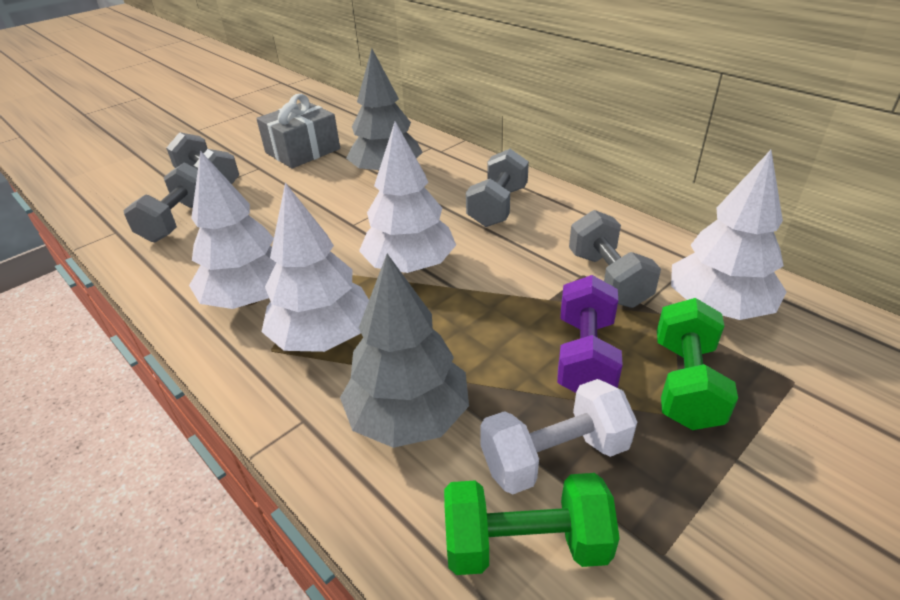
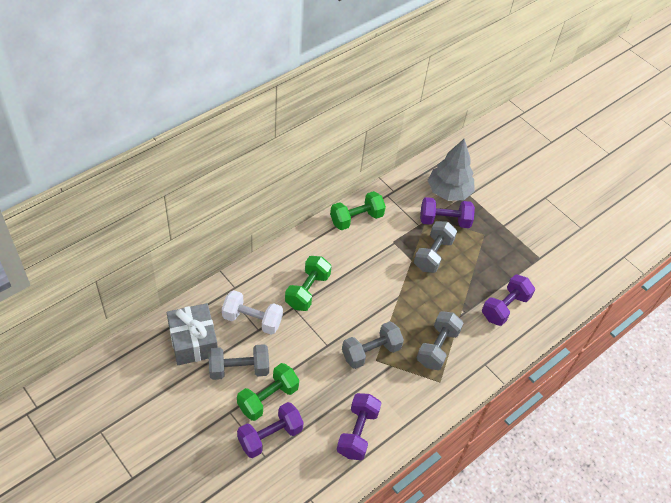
green dumbbell: [444,473,620,575] [657,298,738,430] = 2 -> [237,363,299,421] [285,256,332,311] [330,191,386,230] = 3
grey tree: [340,254,469,448] [346,49,423,171] = 2 -> [427,139,475,201] = 1
purple dumbbell: [557,275,623,393] = 1 -> [237,402,304,458] [337,393,382,460] [420,197,475,228] [482,274,535,326] = 4
white tree: [189,151,276,309] [262,183,369,352] [359,121,456,273] [671,150,787,320] = 4 -> none = 0

